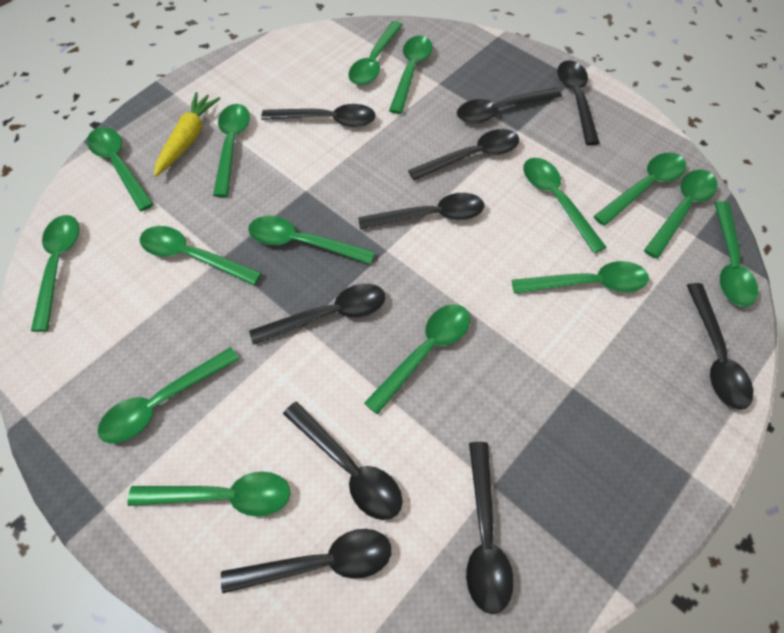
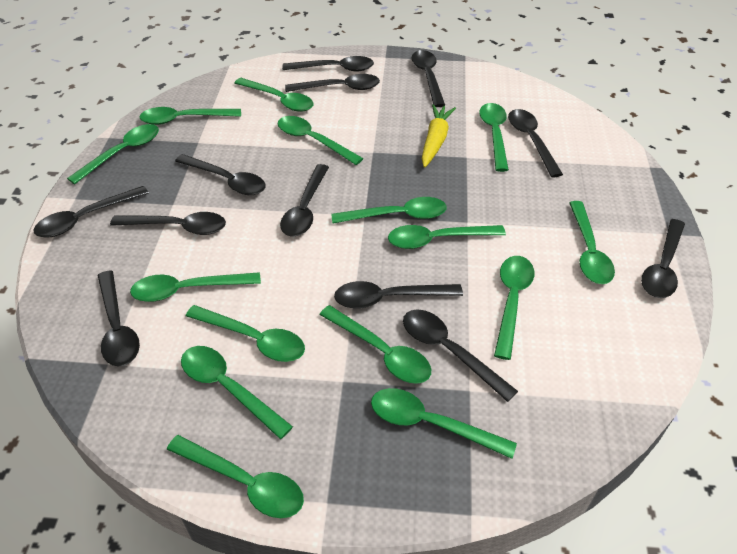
black spoon: [221,529,392,593] [249,284,385,345] [261,104,376,127] [283,402,403,520] [358,193,484,229] [408,129,519,180] [457,88,562,123] [466,442,514,614] [557,60,600,145] [687,283,753,410] = 10 -> [33,186,149,237] [97,271,140,366] [110,212,226,235] [175,154,266,195] [280,164,329,236] [282,56,374,72] [285,74,380,92] [334,281,463,309] [403,309,518,402] [412,50,445,107] [508,109,563,177] [641,219,685,298] = 12

